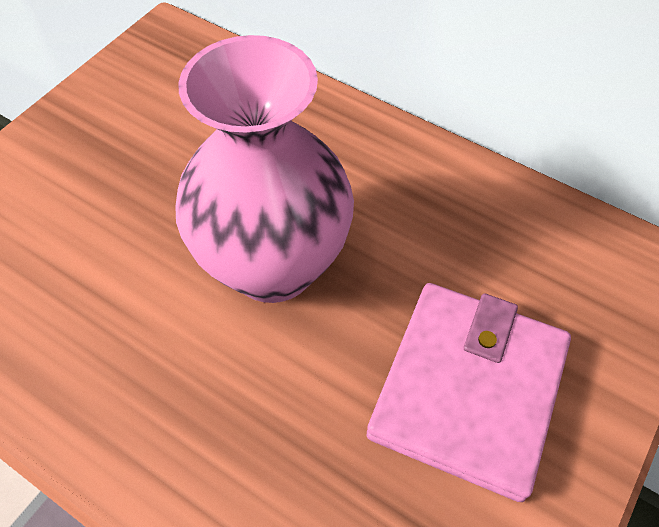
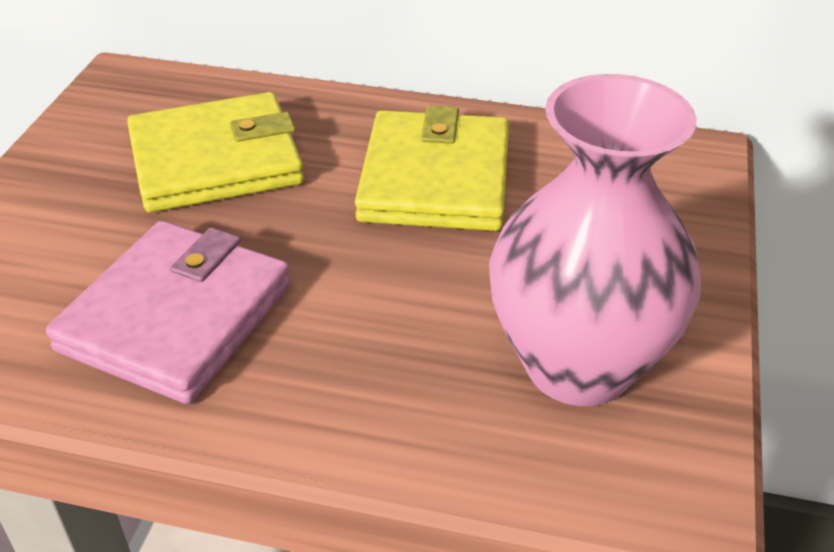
yellow wallet: none = 0 -> [127,92,304,213] [355,105,509,231] = 2

